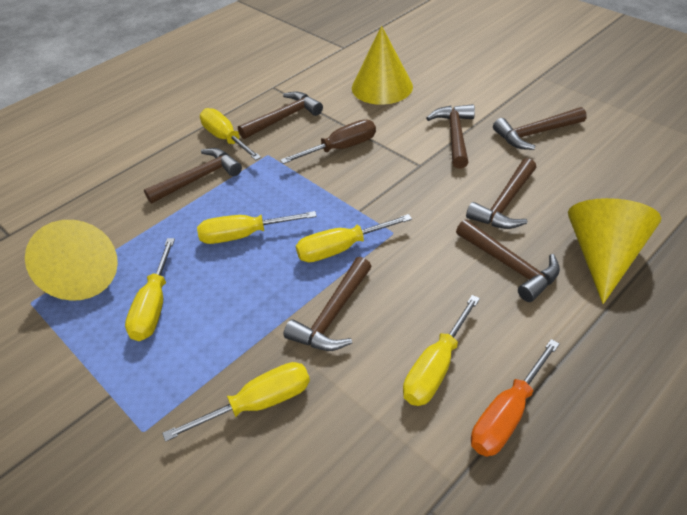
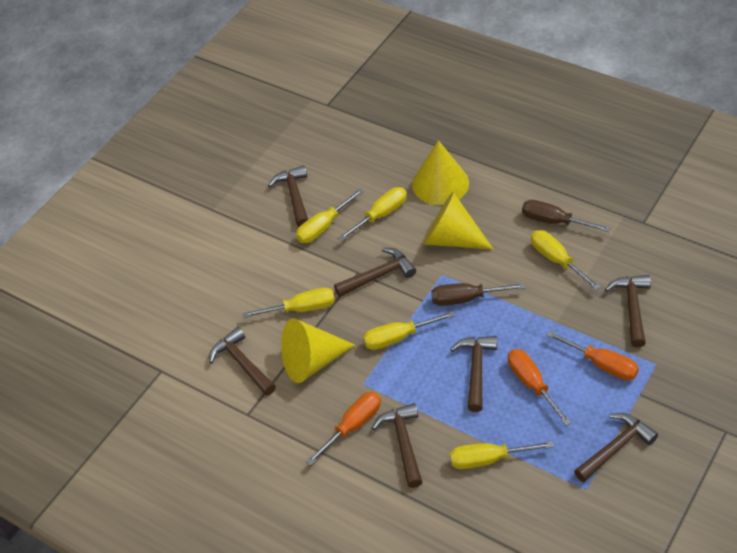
brown screwdriver: [280,119,376,164] = 1 -> [431,283,525,306] [522,200,610,232] = 2
orange screwdriver: [471,339,560,457] = 1 -> [306,392,381,465] [508,349,572,426] [546,331,639,381] = 3

